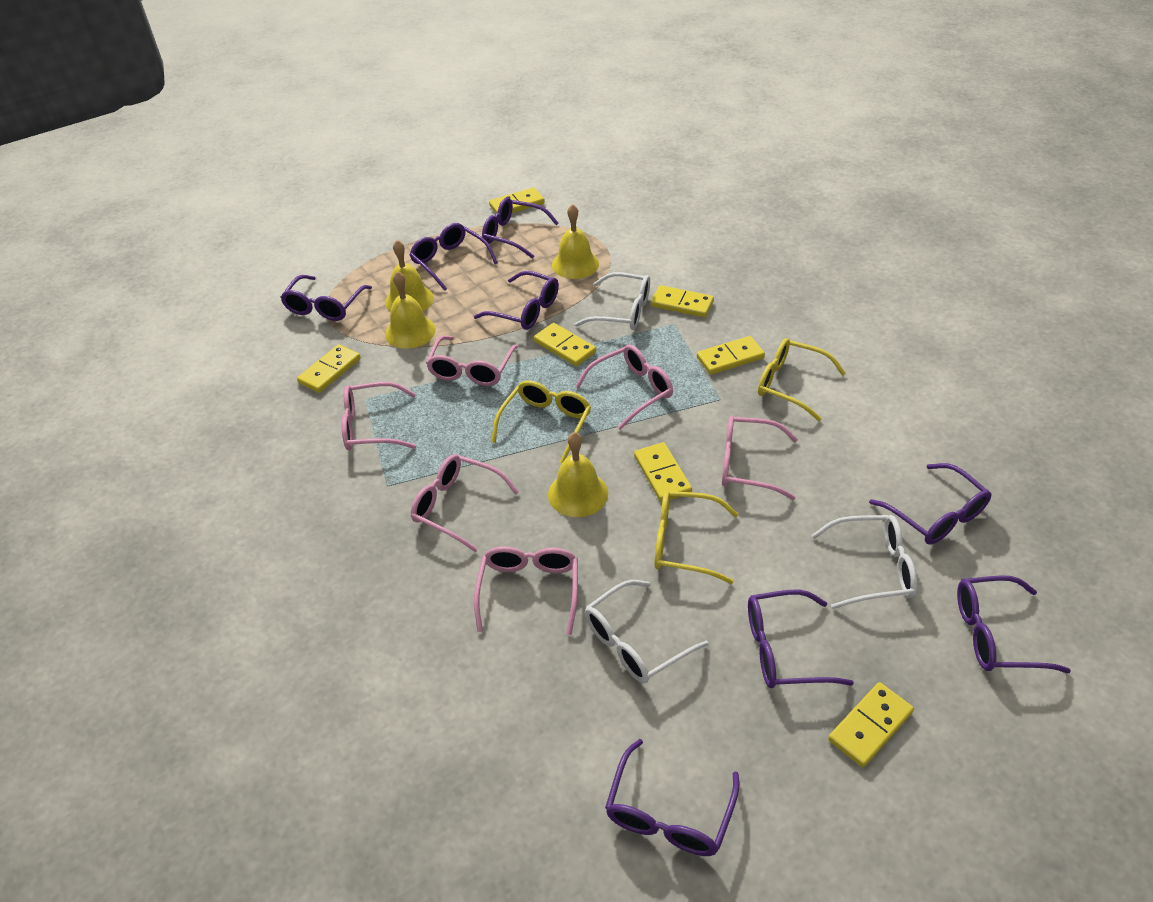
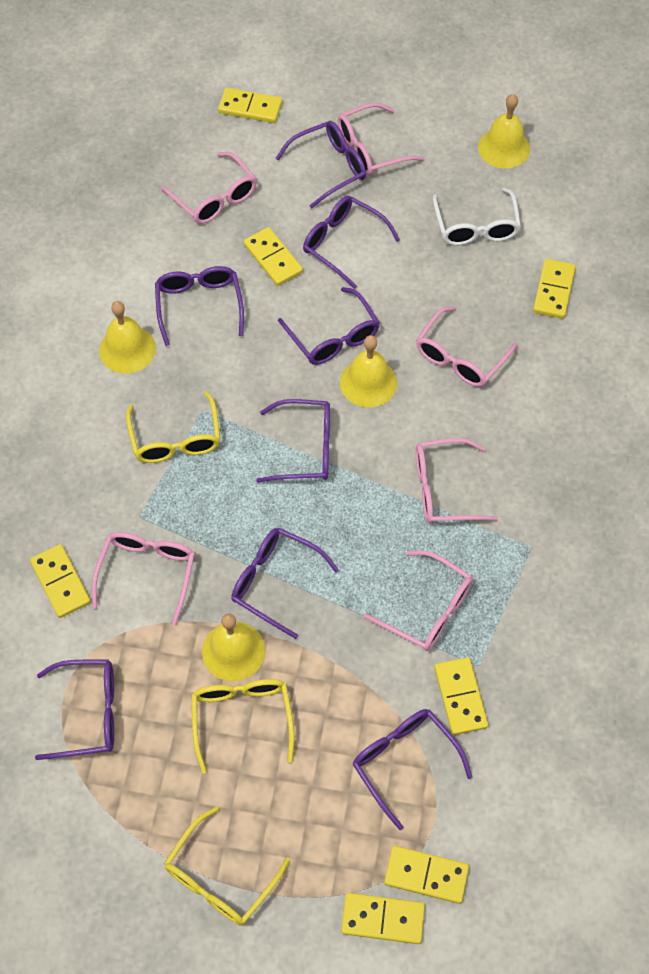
white glasses: [575,272,650,330] [585,580,709,683] [811,515,917,609] = 3 -> [433,187,521,245] = 1

